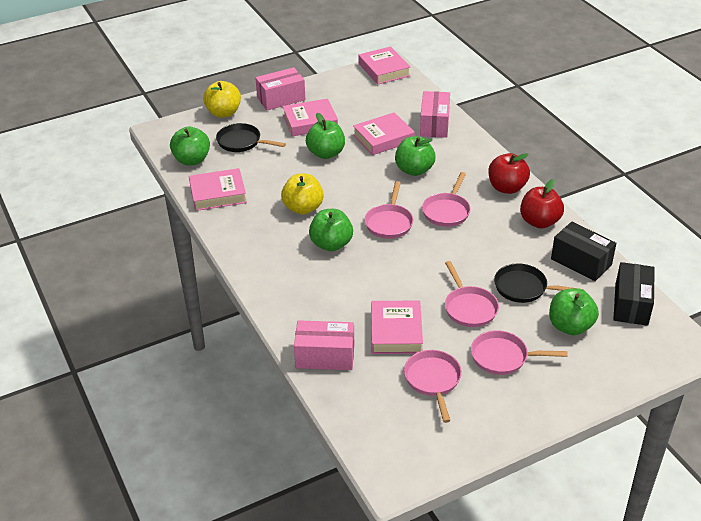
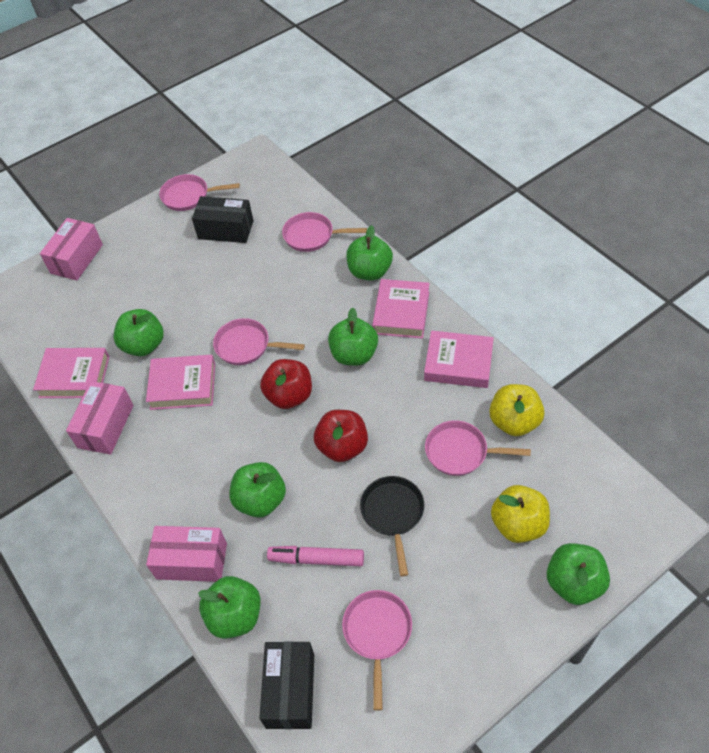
black pan: [216,123,286,152] [494,264,584,303] = 2 -> [360,476,425,576] = 1
green apple: [170,127,210,166] [306,113,345,159] [309,209,353,251] [395,136,436,176] [549,288,599,335] = 5 -> [113,309,163,356] [198,576,261,639] [229,462,286,518] [328,308,378,366] [346,225,393,280] [547,543,610,605] = 6
pink book: [189,168,247,211] [282,99,338,137] [353,112,415,155] [359,47,410,85] [371,300,423,354] = 5 -> [33,348,110,398] [146,355,215,410] [372,279,430,339] [424,331,494,388] = 4
pink marker: none = 0 -> [267,546,364,566] = 1

